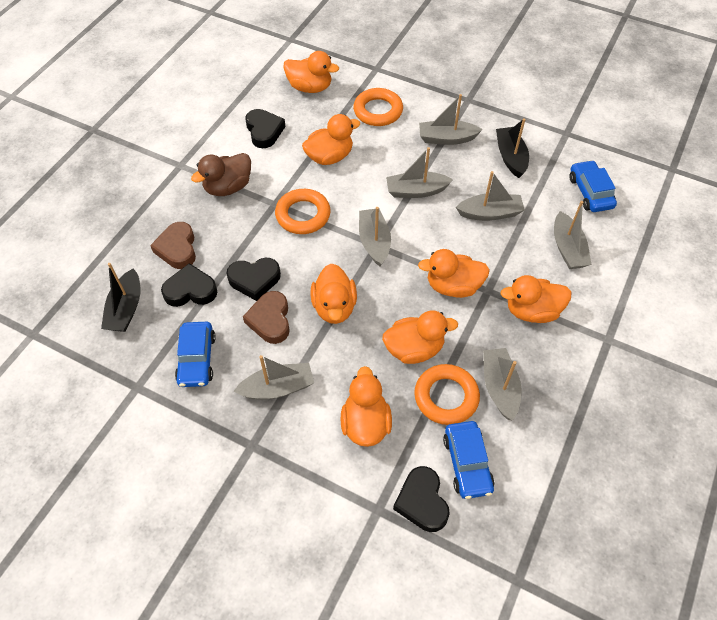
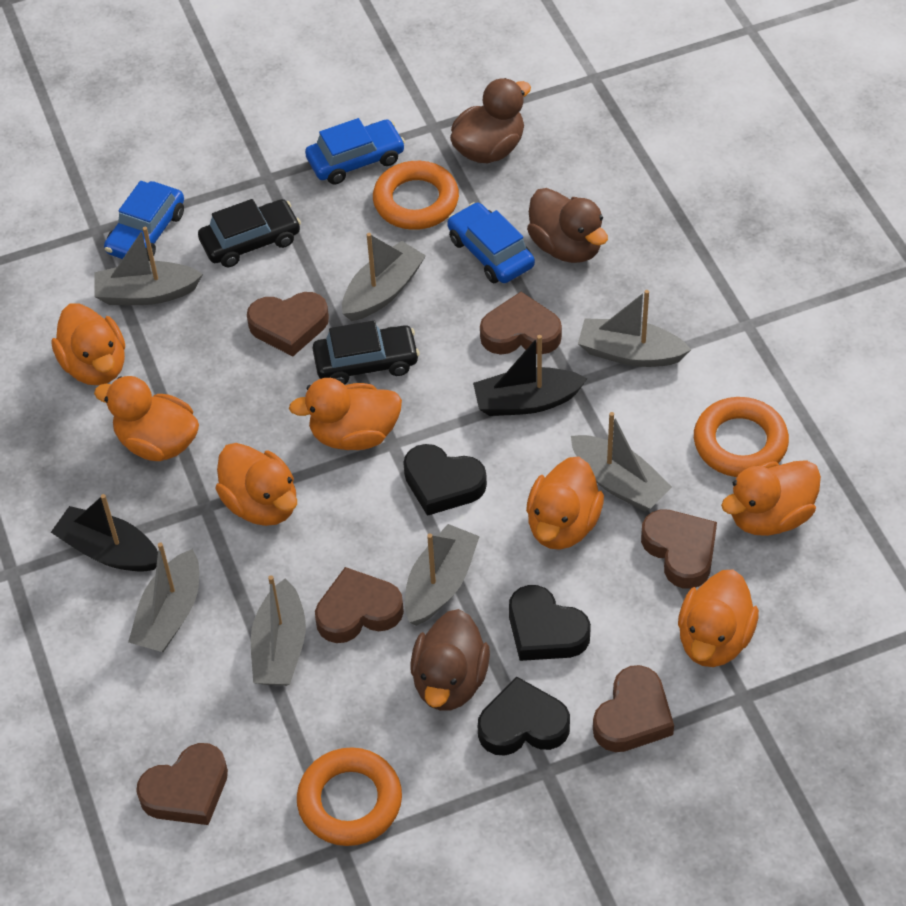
black car: none = 0 -> [198,199,301,267] [313,321,419,385] = 2
black heart: [161,263,217,307] [226,258,281,301] [245,109,285,148] [393,466,450,532] = 4 -> [403,444,487,516] [478,676,570,756] [509,585,591,661] = 3
brown duck: [191,153,251,196] = 1 -> [410,609,490,711] [450,78,531,163] [527,188,608,263] = 3
brown heart: [150,222,196,269] [243,291,290,344] = 2 -> [136,743,228,825] [247,292,329,356] [315,567,404,643] [480,292,562,355] [593,665,674,752] [641,509,717,589] = 6

